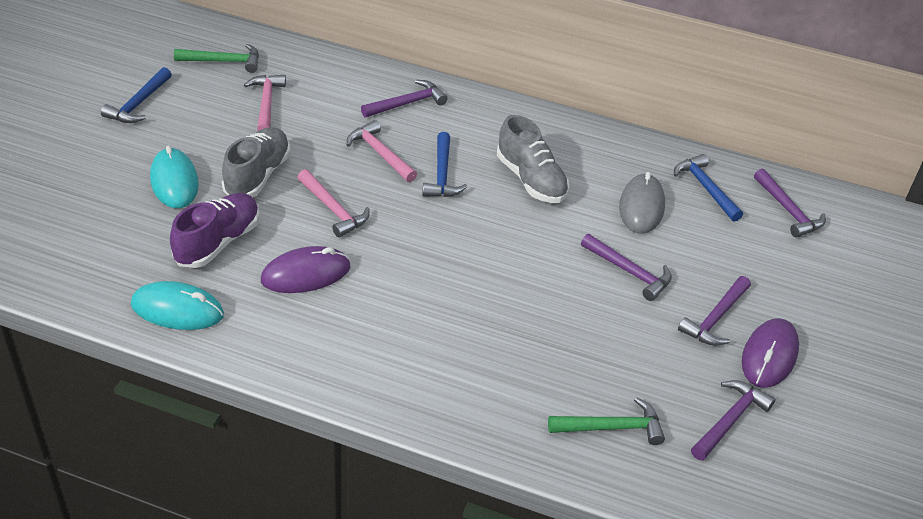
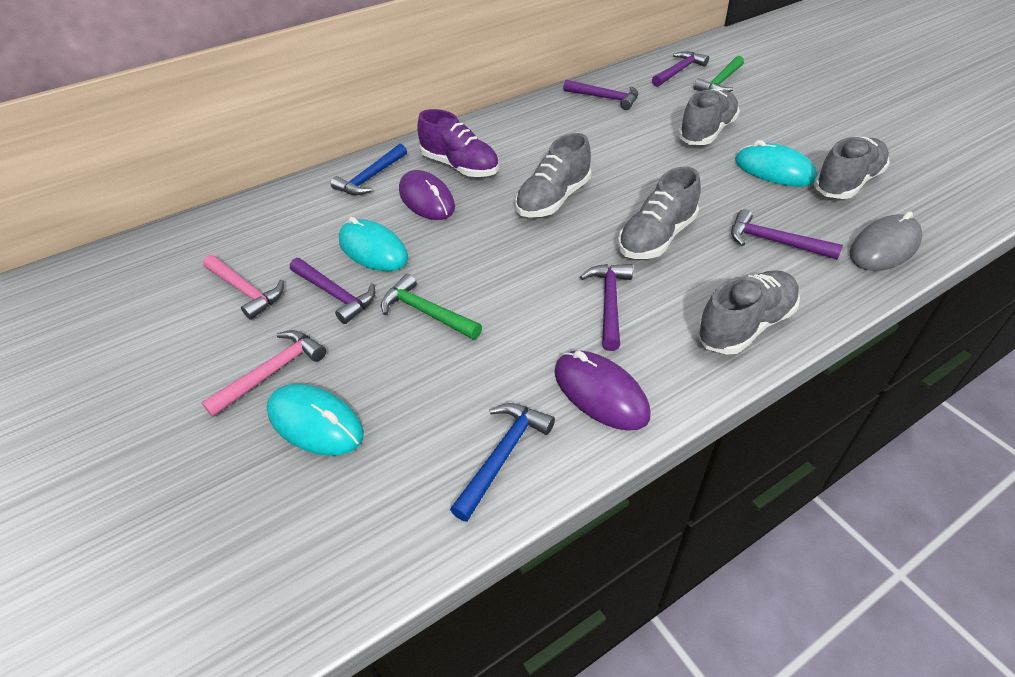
blue hammer: [101,67,172,123] [422,132,468,197] [674,154,743,222] = 3 -> [331,144,407,195] [450,403,555,522] = 2
grey shoe: [222,127,290,197] [497,115,569,203] = 2 -> [515,133,591,218] [618,167,701,259] [678,89,740,145] [697,270,800,355] [814,137,890,199] = 5
pink hammer: [244,75,286,131] [297,169,370,238] [347,120,417,182] = 3 -> [201,330,326,417] [203,255,284,320] = 2
turquoise mouse: [131,281,224,330] [150,146,199,208] = 2 -> [267,384,364,456] [339,217,408,271] [735,140,817,187] = 3

